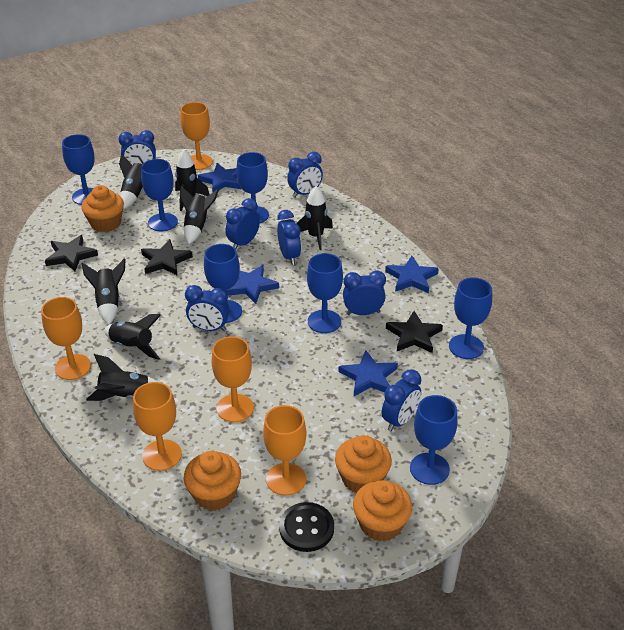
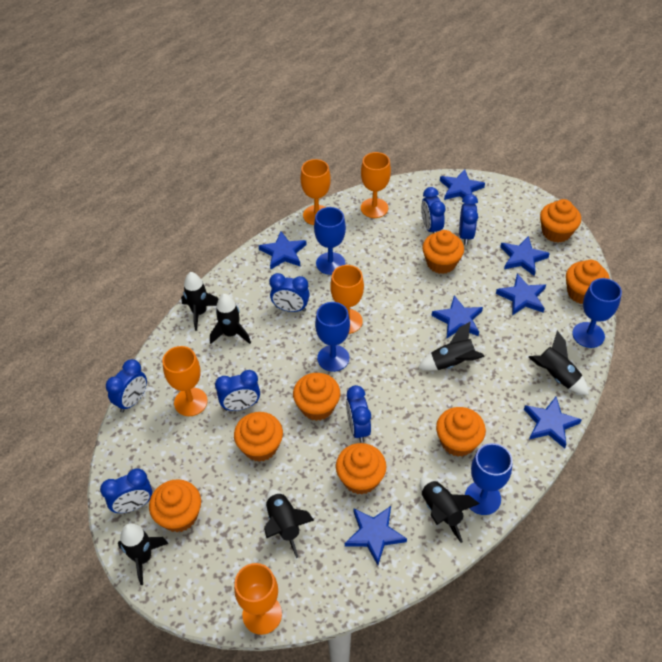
black button: [279,502,334,552] = 1 -> none = 0
black star: [45,235,98,271] [141,239,193,275] [386,311,443,353] = 3 -> none = 0
blue goblet: [62,134,94,205] [141,159,178,231] [204,244,242,323] [236,152,269,223] [307,253,343,333] [410,395,458,485] [449,277,492,359] = 7 -> [314,207,346,275] [315,302,350,372] [465,443,513,515] [572,278,622,348] = 4
blue star: [198,163,241,192] [226,265,279,304] [339,350,398,396] [385,256,439,293] = 4 -> [258,231,307,269] [345,506,407,565] [431,295,483,339] [440,169,485,200] [496,274,546,315] [500,236,550,276] [524,397,582,448] = 7
orange cupcake: [81,185,124,232] [183,451,241,511] [335,435,392,493] [353,480,412,542] = 4 -> [149,479,201,532] [234,412,283,462] [293,373,340,421] [336,443,386,495] [422,230,464,274] [436,407,486,457] [540,199,581,243] [566,260,610,304] = 8

